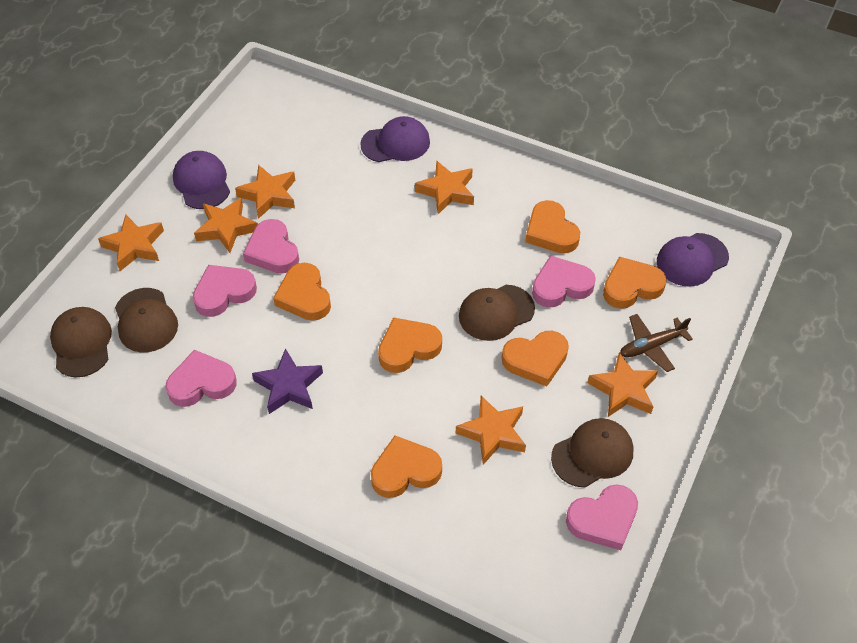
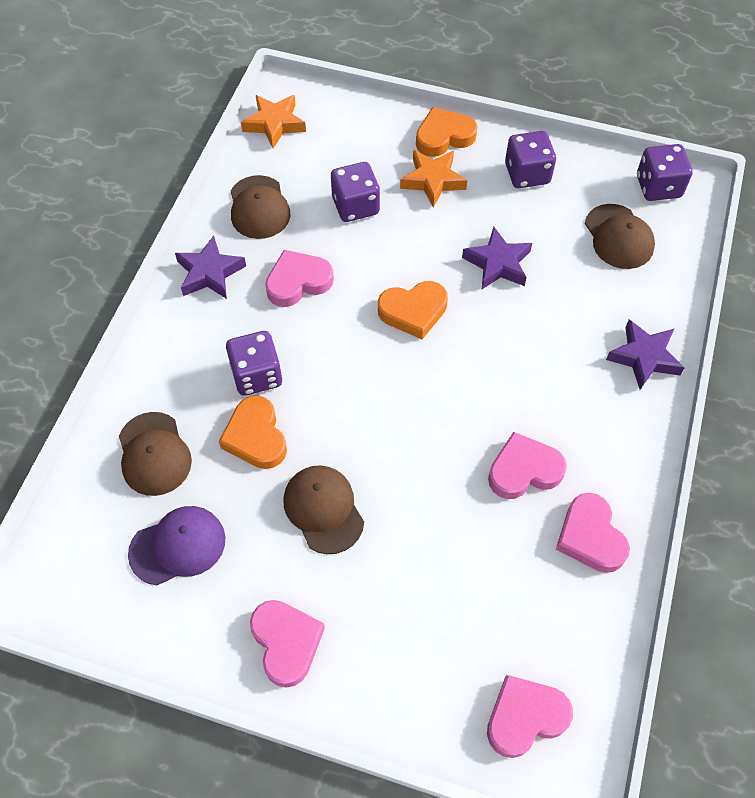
brown plane: [620,314,693,372] = 1 -> none = 0
orange heart: [273,263,331,321] [371,436,442,498] [378,317,442,373] [502,331,569,387] [525,200,580,253] [603,257,667,309] = 6 -> [219,396,287,469] [378,281,448,339] [416,107,477,157] = 3
orange star: [98,215,164,271] [194,198,258,253] [235,165,295,219] [415,161,474,214] [456,396,526,465] [588,352,658,417] = 6 -> [241,95,306,148] [400,150,467,208] = 2
purple cap: [173,151,230,209] [360,116,430,162] [657,233,729,287] = 3 -> [128,506,225,585] = 1
purple dice: none = 0 -> [226,331,282,396] [331,162,380,222] [505,131,556,188] [637,144,693,201] = 4
purple star: [252,348,323,414] = 1 -> [175,235,246,299] [462,227,532,290] [606,320,685,390] = 3

